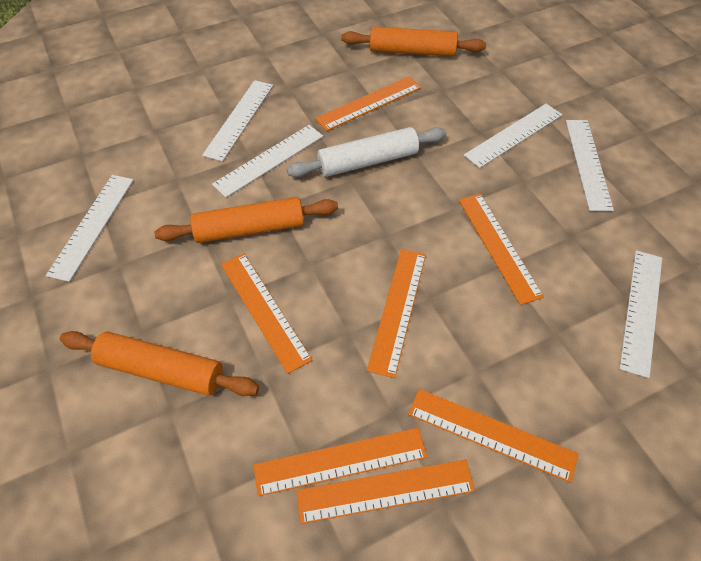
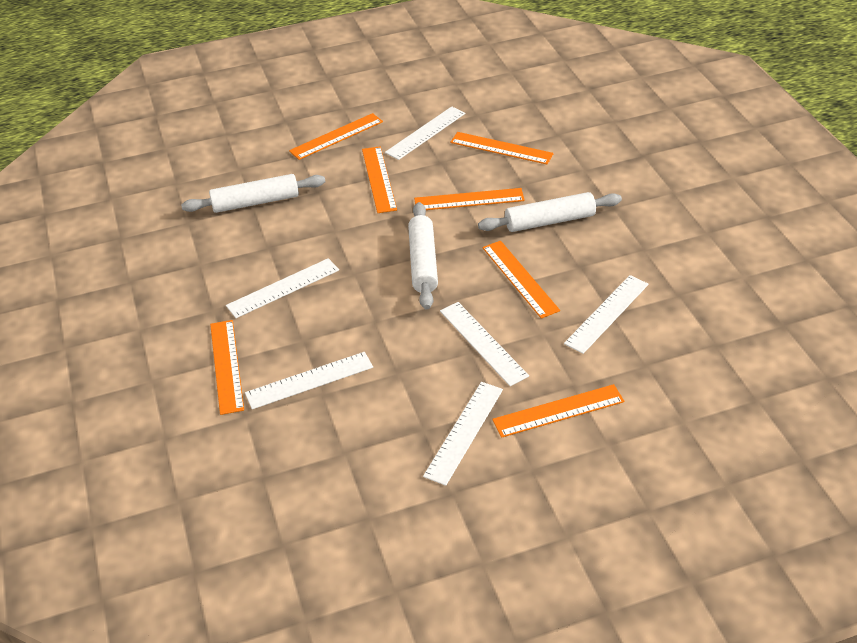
orange rolling pin: [60,331,259,396] [154,197,338,243] [341,27,486,57] = 3 -> none = 0
white rolling pin: [287,127,447,177] = 1 -> [181,174,325,213] [408,202,438,309] [478,192,622,232] = 3

